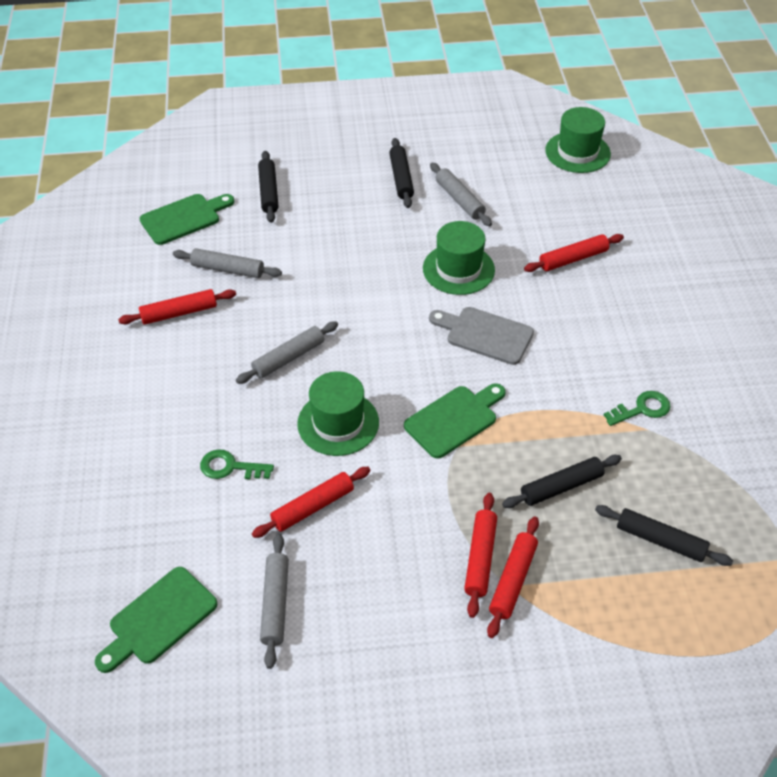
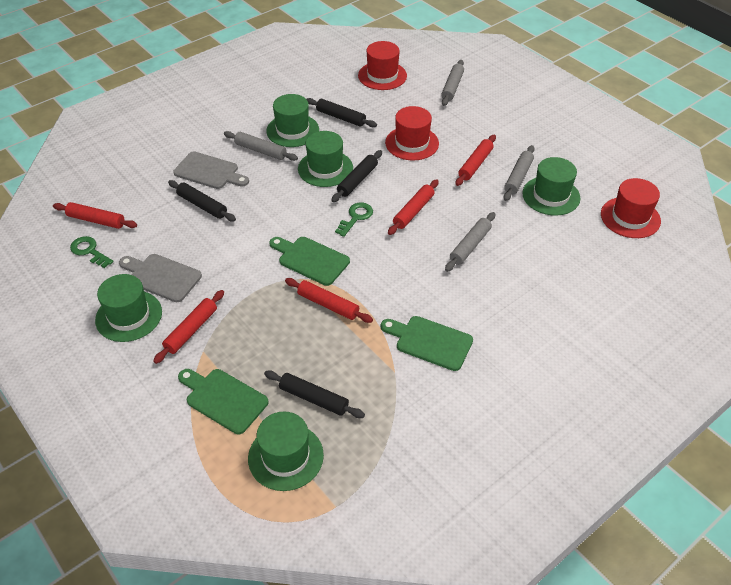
green hat: [297,371,379,456] [423,221,495,295] [545,107,611,173] = 3 -> [95,274,162,342] [248,412,324,491] [266,94,319,147] [298,131,353,187] [522,157,580,216] = 5
grey cutting board: [429,307,534,365] = 1 -> [119,254,202,302] [173,151,249,189] = 2
red hat: none = 0 -> [358,41,407,90] [385,106,439,161] [601,178,661,238] = 3

